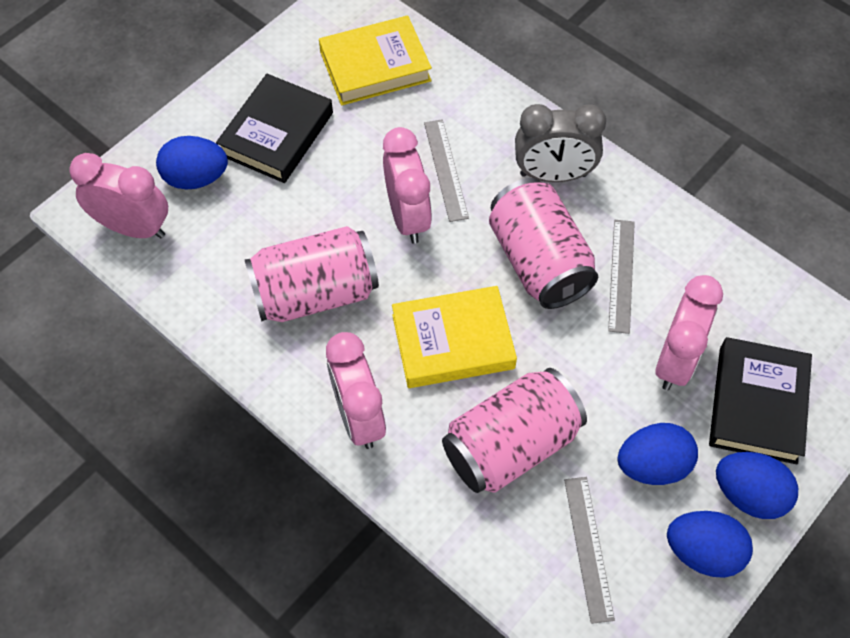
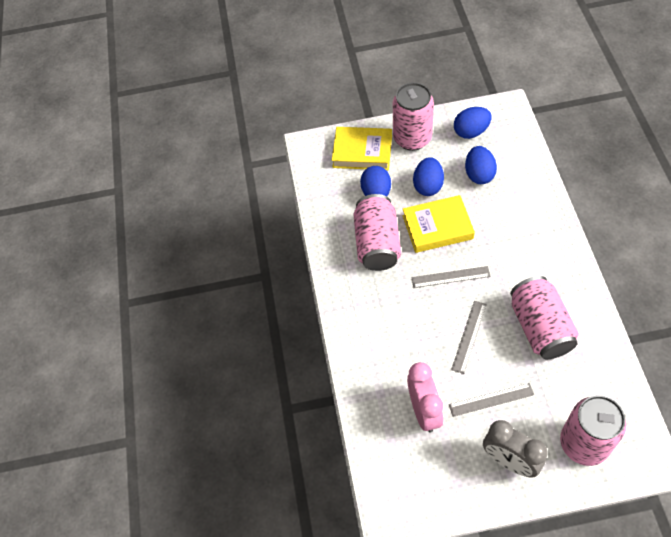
black book: [216,74,333,183] [709,337,812,464] = 2 -> none = 0
pink can: [244,226,379,322] [442,368,587,493] [489,178,598,309] = 3 -> [353,194,401,271] [393,82,434,151] [510,276,579,359] [560,395,626,466] = 4
pink clock: [69,153,168,238] [326,332,386,449] [383,127,432,244] [655,275,723,391] = 4 -> [407,362,443,432] = 1

